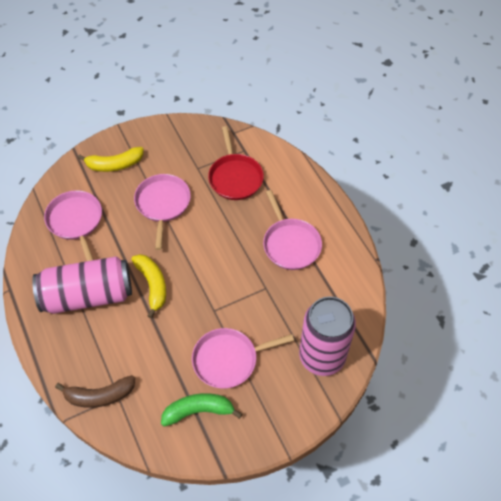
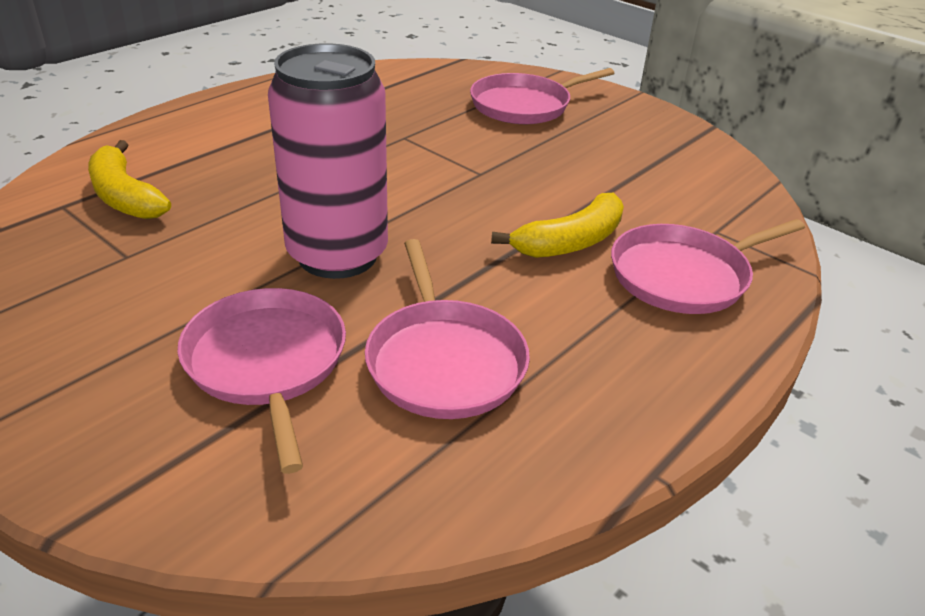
brown banana: [55,375,135,408] = 1 -> none = 0
green banana: [161,393,242,427] = 1 -> none = 0
pink can: [32,256,132,314] [299,296,356,376] = 2 -> [268,43,388,279] = 1
red pan: [208,126,264,200] = 1 -> none = 0

